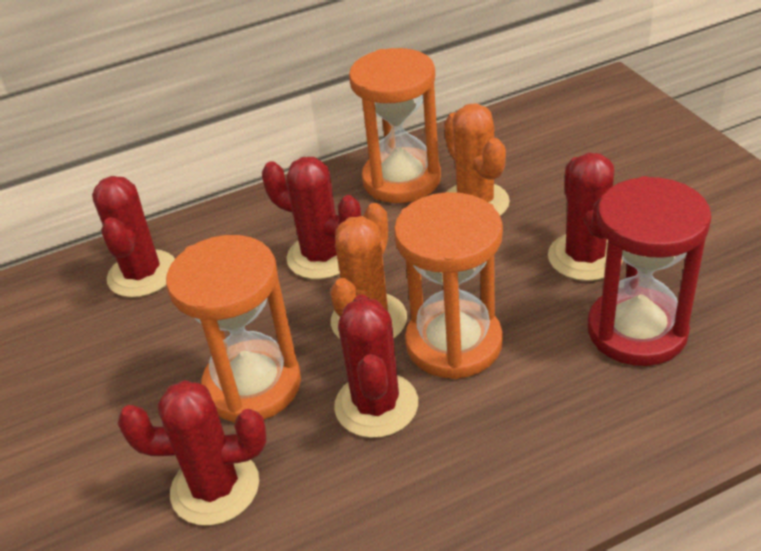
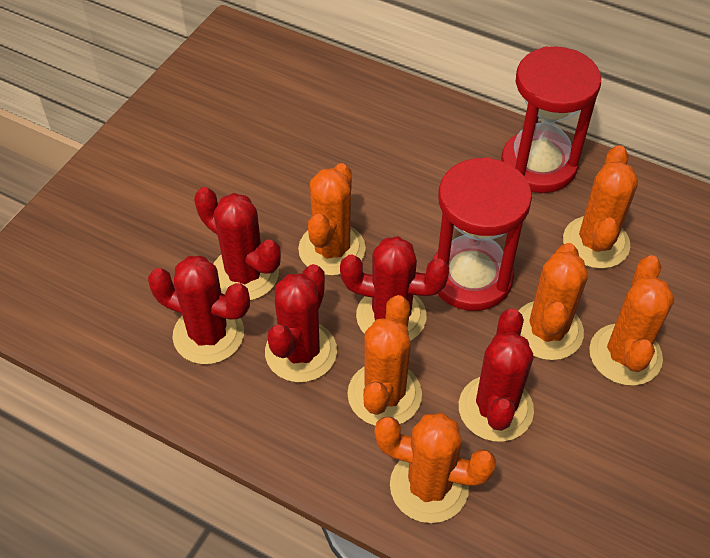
orange cactus: [331,203,407,339] [444,103,510,216] = 2 -> [298,163,366,276] [347,295,422,426] [375,413,496,523] [519,243,588,360] [563,145,638,269] [589,255,674,386] = 6
orange hourglass: [166,235,301,423] [349,48,441,203] [394,192,503,379] = 3 -> none = 0
red hourglass: [588,176,712,366] = 1 -> [433,157,532,311] [501,46,601,193] = 2

